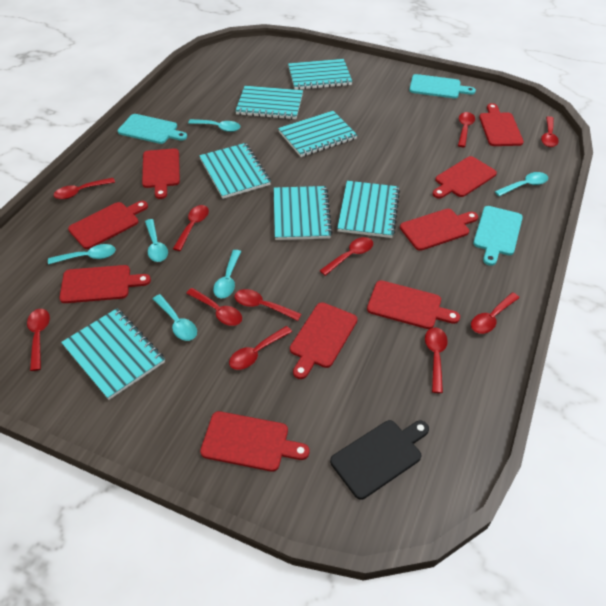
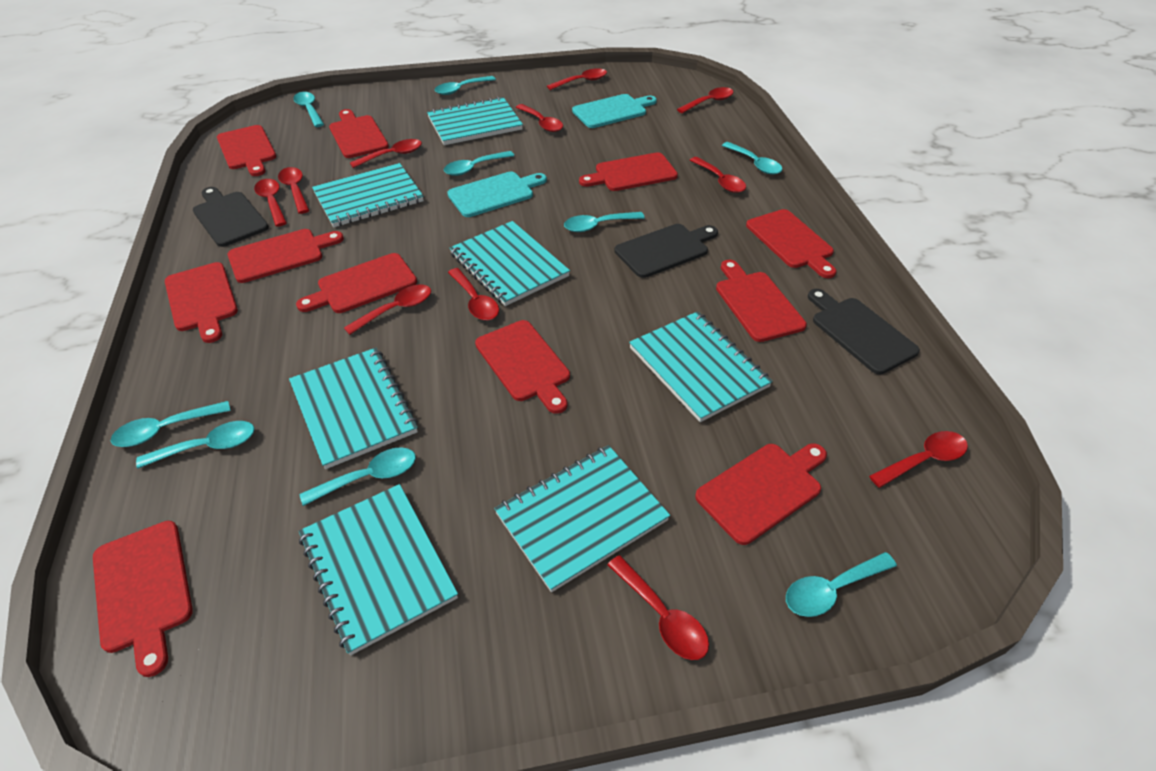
black cutting board: [330,420,429,500] = 1 -> [193,187,269,247] [615,224,718,278] [808,289,920,374] = 3
red cutting board: [59,265,151,303] [68,201,148,249] [142,148,180,199] [200,411,309,472] [290,302,357,379] [367,280,460,329] [400,209,478,251] [432,156,497,199] [479,103,524,146] = 9 -> [93,521,193,677] [165,262,238,343] [217,125,276,176] [228,229,344,283] [296,253,417,313] [329,109,389,158] [475,320,570,414] [579,152,678,191] [695,443,827,545] [716,260,807,342] [746,209,837,278] = 11
turquoise cutting board: [118,114,187,144] [409,74,476,98] [473,206,523,266] = 3 -> [447,171,547,217] [572,94,657,128] = 2
turquoise spoon: [48,244,116,265] [145,219,168,262] [153,294,197,341] [188,119,240,132] [213,250,241,298] [495,172,548,196] = 6 -> [111,401,231,447] [136,421,255,469] [293,92,324,127] [300,447,416,506] [435,76,496,95] [444,151,514,176] [564,212,645,232] [722,142,782,174] [786,552,897,617] = 9

